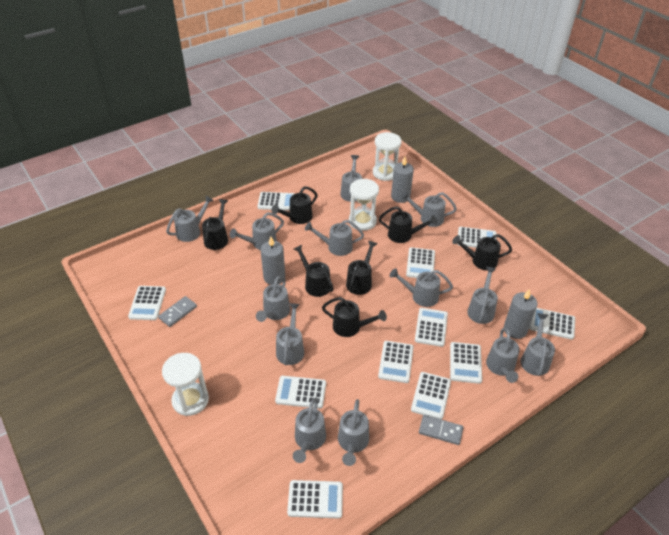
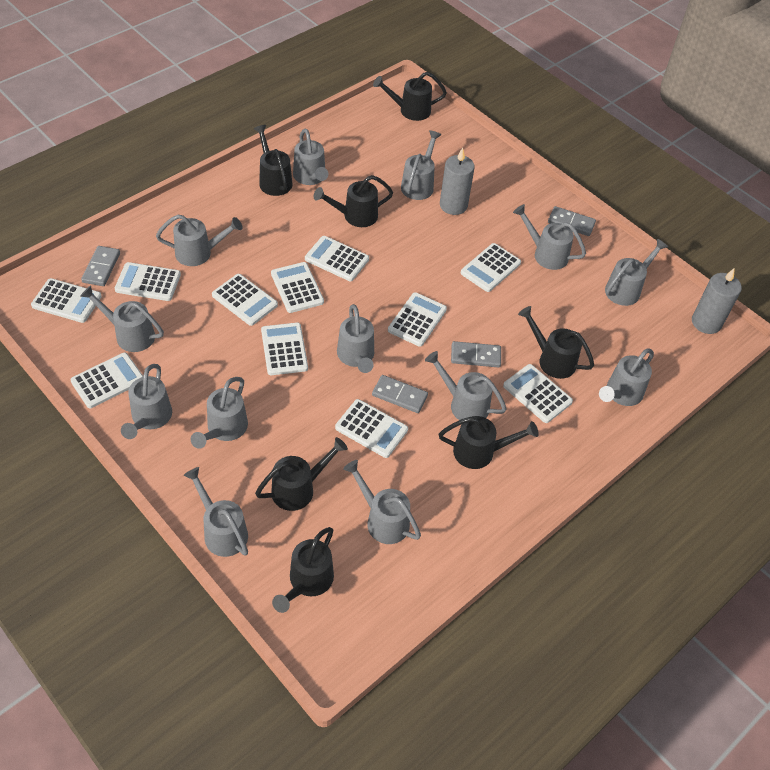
grey candle: [261,237,285,285] [391,157,414,203] [504,289,538,339] = 3 -> [440,148,475,215] [692,269,742,334] = 2
grey domino: [158,296,197,327] [419,415,463,445] = 2 -> [81,246,120,286] [372,375,428,413] [451,341,501,368] [548,206,596,236] = 4
white hourglass: [162,353,209,416] [349,179,379,231] [373,132,402,181] = 3 -> none = 0

